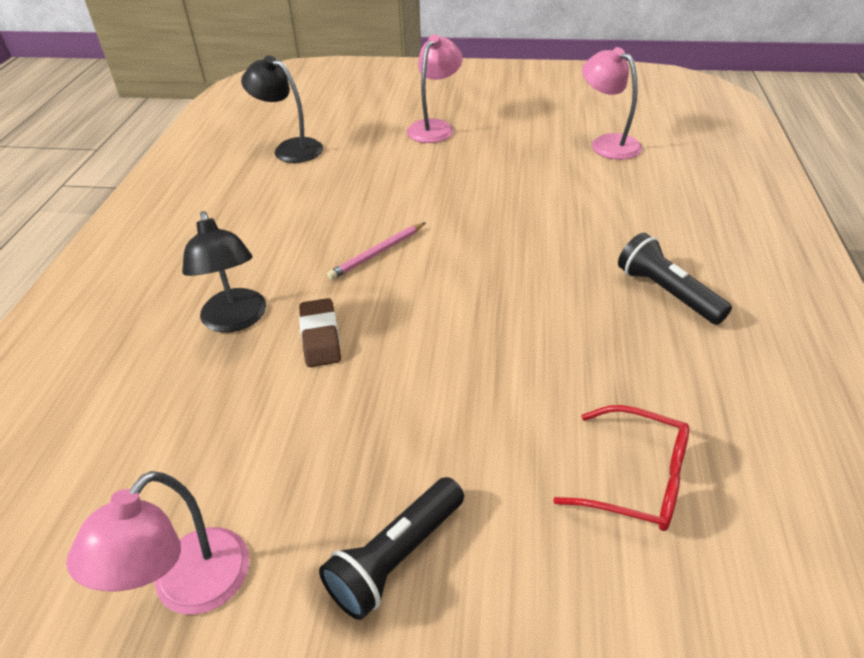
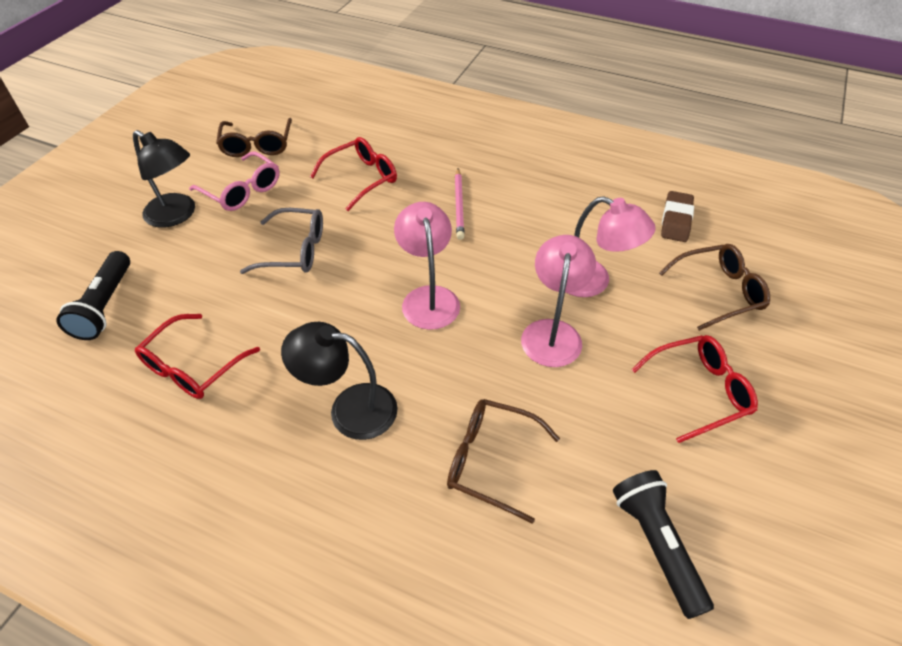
brown glasses: none = 0 -> [216,118,292,157] [447,399,560,524] [659,244,770,331] = 3
grey glasses: none = 0 -> [240,208,323,274] = 1
pink glasses: none = 0 -> [189,152,280,211] = 1
red glasses: [553,405,690,531] = 1 -> [135,314,260,399] [310,137,397,211] [631,335,758,443] = 3

